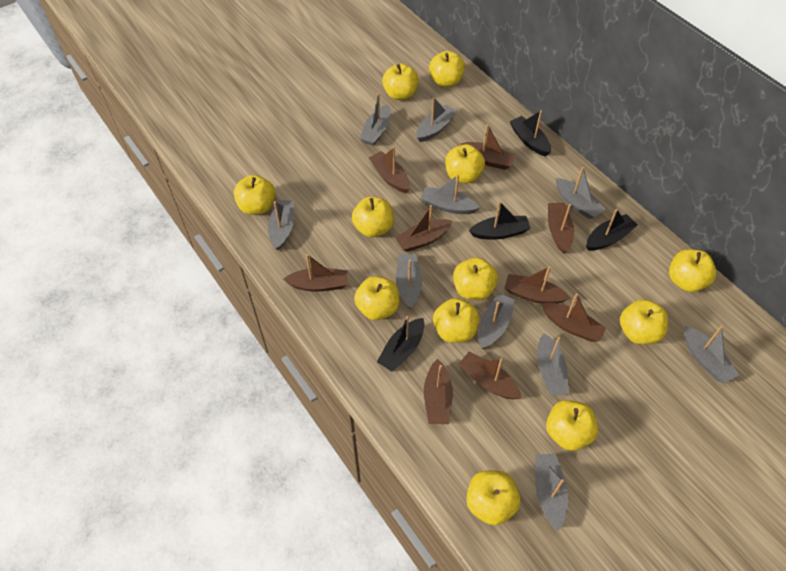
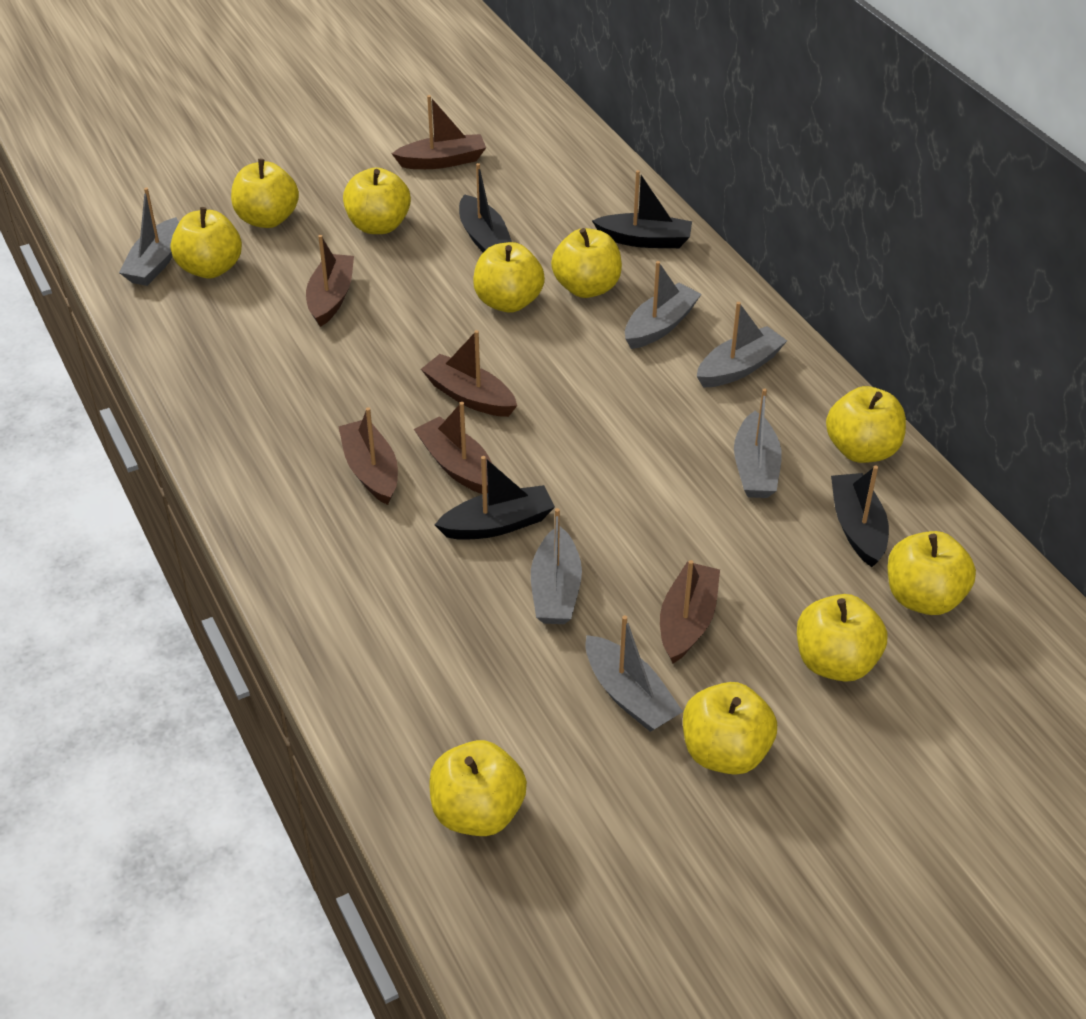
brown boat: [283,254,348,292] [369,147,410,193] [395,205,452,252] [424,359,453,424] [458,351,522,399] [460,124,516,170] [504,266,570,304] [541,293,606,342] [548,203,574,253] = 9 -> [306,235,354,327] [338,407,398,505] [392,95,486,169] [414,402,492,494] [421,330,517,417] [660,560,720,664] = 6
grey boat: [268,200,294,251] [360,93,391,146] [396,254,422,309] [417,97,457,142] [421,175,480,214] [479,293,515,349] [535,454,568,531] [537,333,570,396] [555,167,605,219] [684,325,739,383] = 10 -> [119,187,179,286] [531,508,582,624] [585,615,683,732] [625,261,701,349] [697,302,787,388] [734,388,782,498] = 6
yellow apple: [234,175,276,215] [352,196,394,237] [354,276,400,320] [382,63,419,100] [429,51,465,87] [433,298,479,343] [445,144,485,183] [453,257,498,300] [466,470,521,526] [546,400,598,451] [620,299,668,344] [669,249,717,292] = 12 -> [171,207,242,278] [231,159,299,228] [343,167,411,234] [429,740,527,836] [473,242,545,313] [551,228,622,298] [683,682,777,775] [797,594,888,682] [826,386,906,463] [888,531,976,615] = 10

